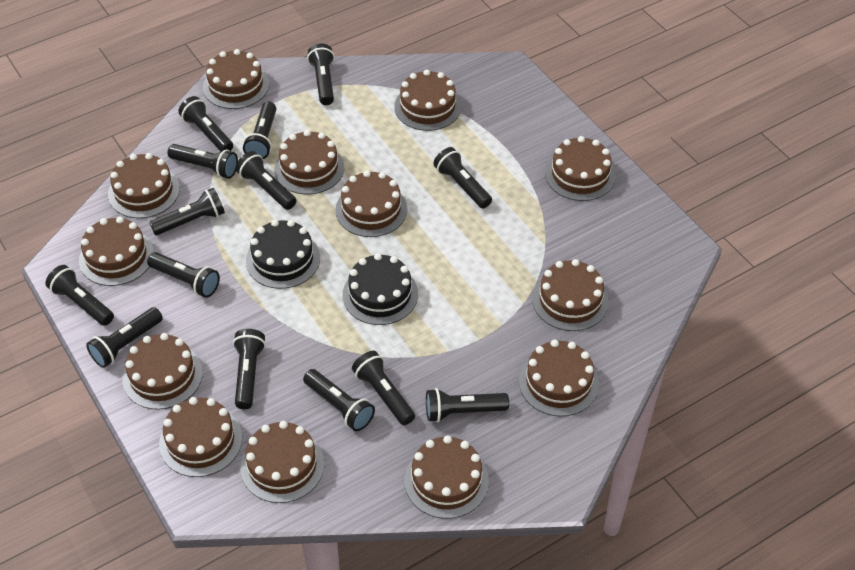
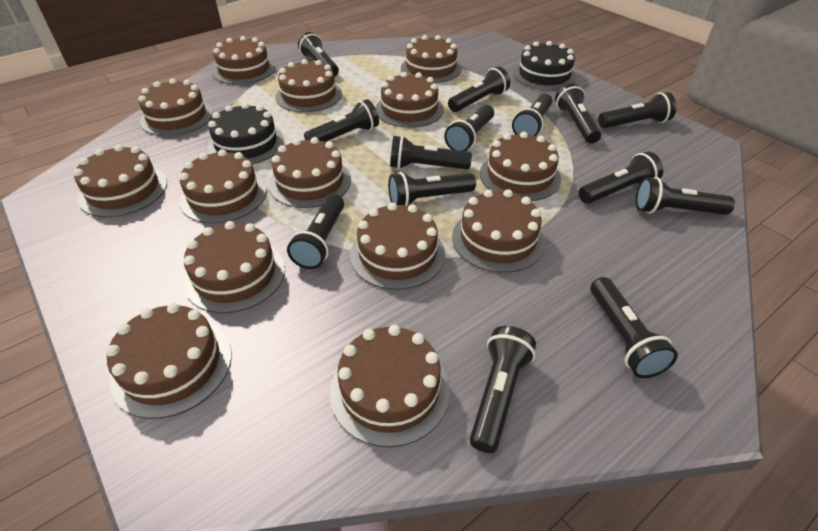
brown cake: [79,217,154,286] [108,153,180,218] [122,333,203,410] [159,397,242,477] [203,49,269,109] [241,421,324,503] [274,130,344,194] [335,170,407,237] [394,70,461,131] [404,435,489,519] [519,340,599,416] [532,259,609,331] [545,136,616,201] = 13 -> [73,144,167,217] [106,303,232,419] [138,78,213,136] [179,149,267,223] [183,221,285,313] [213,36,275,85] [269,137,351,208] [275,59,342,113] [330,325,450,447] [350,202,445,290] [376,72,444,128] [401,35,462,83] [452,189,545,273] [480,132,561,201] = 14

